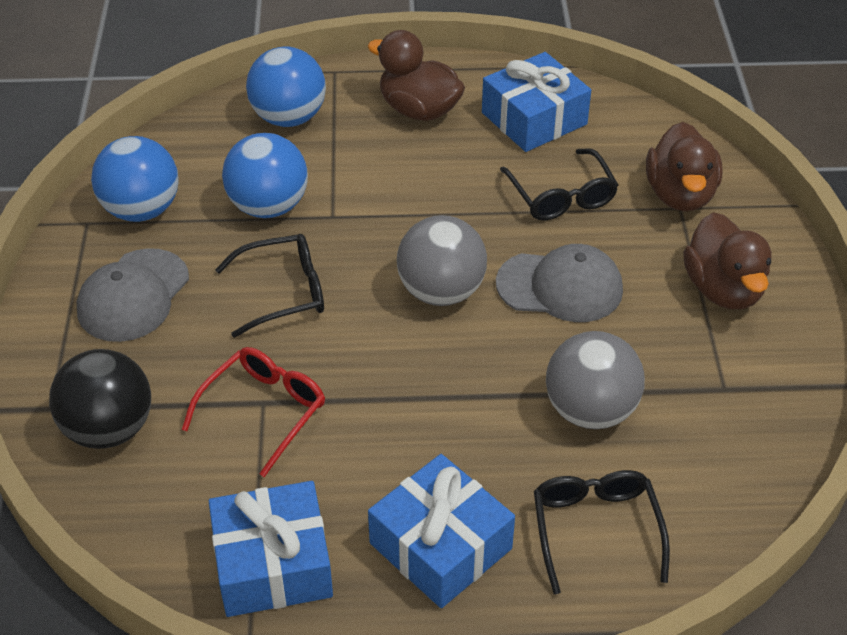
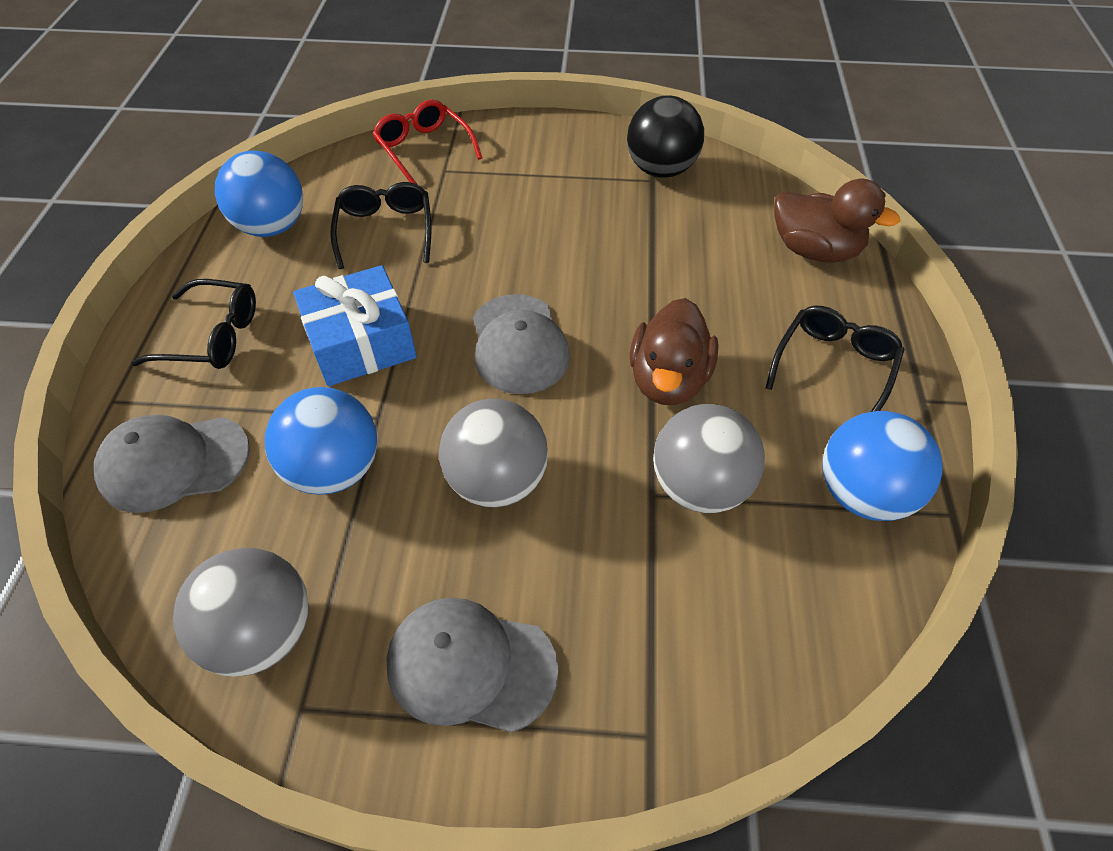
blue gift: [209,481,333,617] [368,454,515,608] [482,52,591,152] = 3 -> [293,265,417,386] = 1
brown duck: [367,30,465,121] [646,122,723,211] [683,212,772,309] = 3 -> [630,298,719,405] [774,179,900,263] = 2
grey ball: [397,215,487,306] [546,331,645,429] = 2 -> [173,548,309,677] [439,399,548,508] [653,404,765,513] = 3
grey cap: [76,248,189,342] [496,244,623,322] = 2 -> [94,415,250,513] [387,598,558,733] [473,294,570,394] = 3

